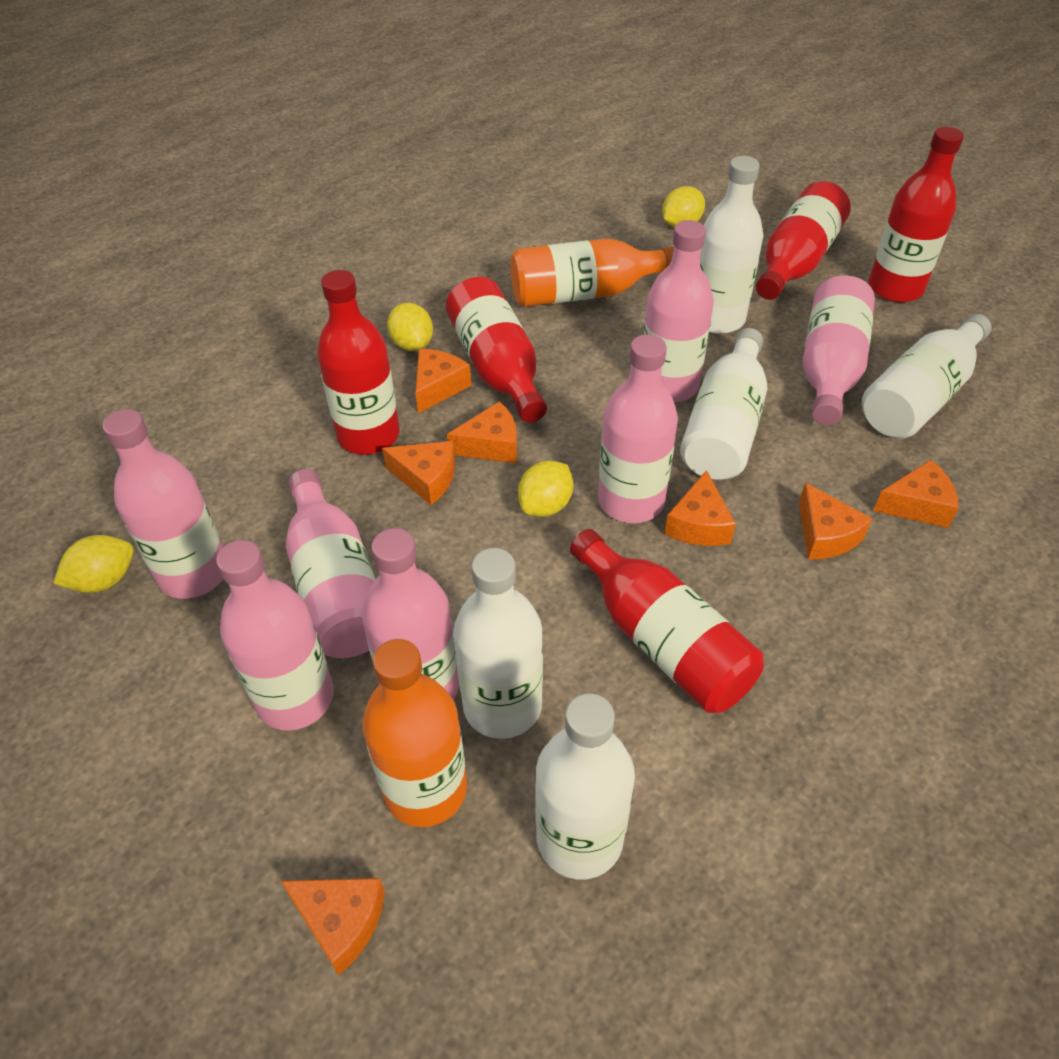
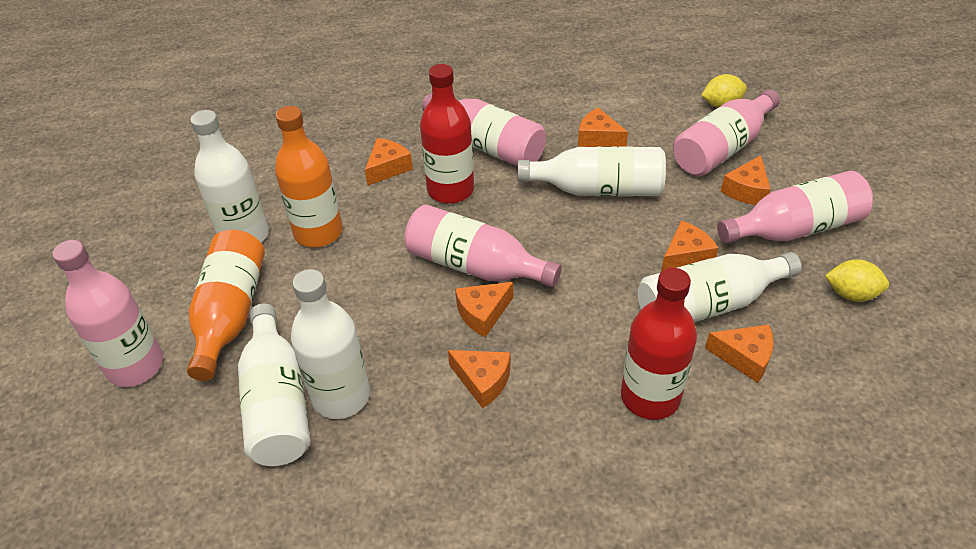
pink bottle: [103,409,223,599] [216,540,334,731] [286,469,376,658] [362,528,459,700] [598,334,678,523] [643,220,714,403] [803,275,875,425] = 7 -> [53,240,163,387] [404,204,561,288] [422,94,546,166] [673,89,780,176] [717,171,873,243] = 5
red bottle: [317,270,400,455] [446,277,547,423] [570,529,764,713] [756,181,851,300] [869,127,964,303] = 5 -> [420,64,474,204] [621,268,697,420] = 2
yellow lemon: [53,535,134,593] [387,303,433,351] [518,460,573,517] [662,186,705,228] = 4 -> [701,74,747,108] [825,259,889,302] = 2

